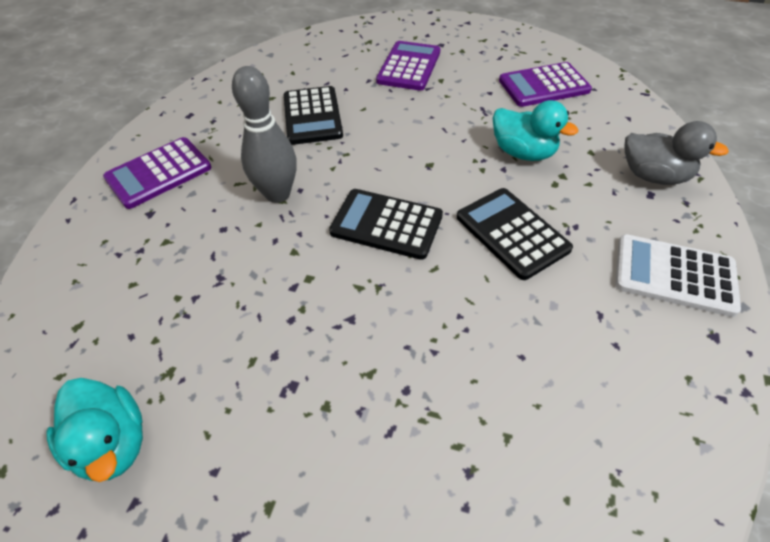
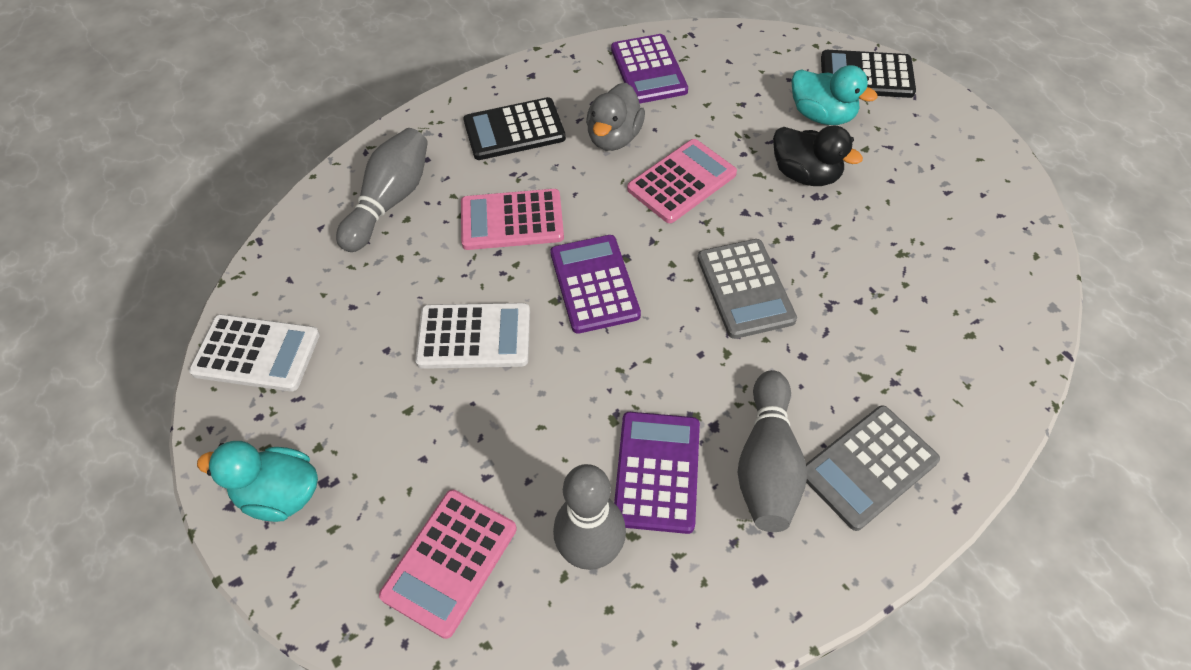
black calculator: [284,86,343,145] [329,189,443,260] [457,188,573,280] = 3 -> [463,97,566,160] [821,50,916,98] = 2
black duck: none = 0 -> [773,126,863,186] = 1
grey bowling pin: [232,66,297,203] = 1 -> [336,128,428,252] [553,464,626,570] [737,370,807,532] = 3
grey calculator: none = 0 -> [697,239,797,339] [806,405,940,531] = 2
pink calculator: none = 0 -> [379,490,517,639] [461,189,564,250] [627,139,737,223] = 3
white calculator: [616,234,741,317] = 1 -> [189,314,320,392] [415,303,530,369] = 2

